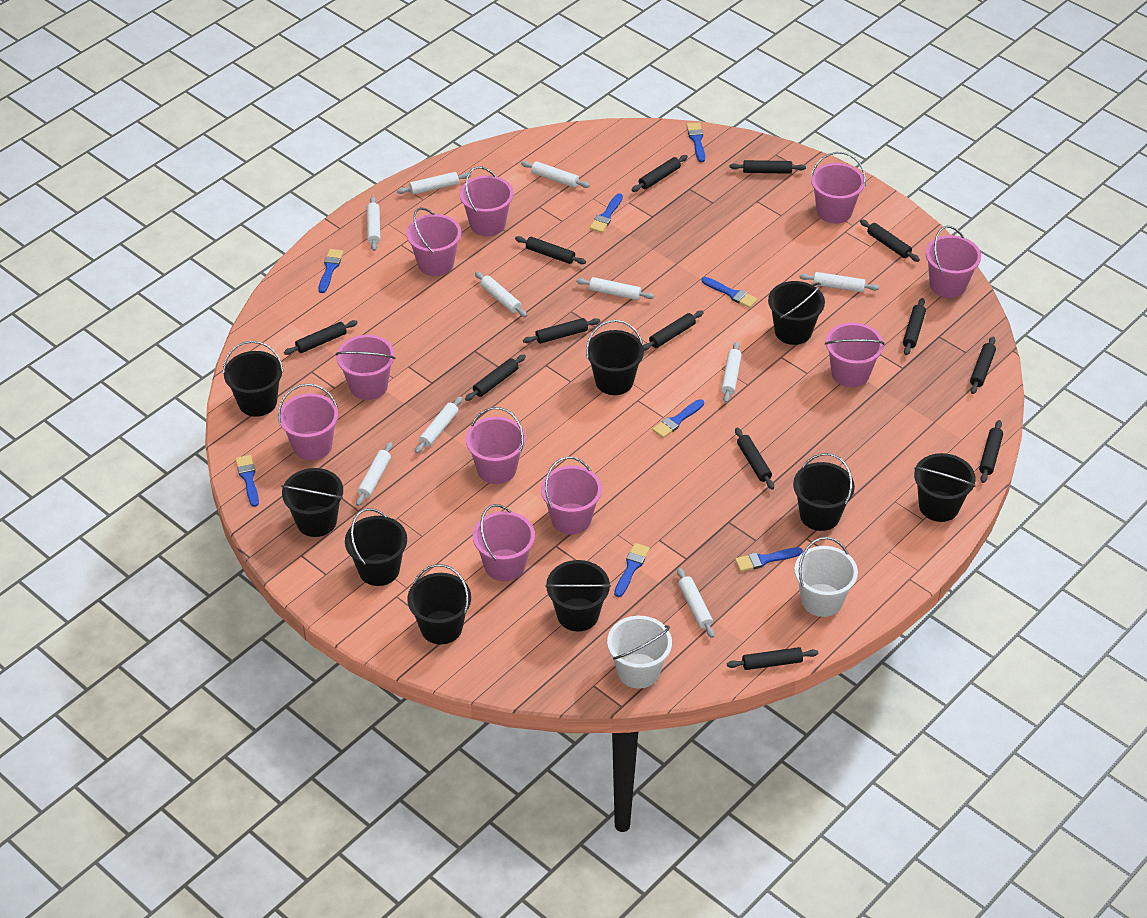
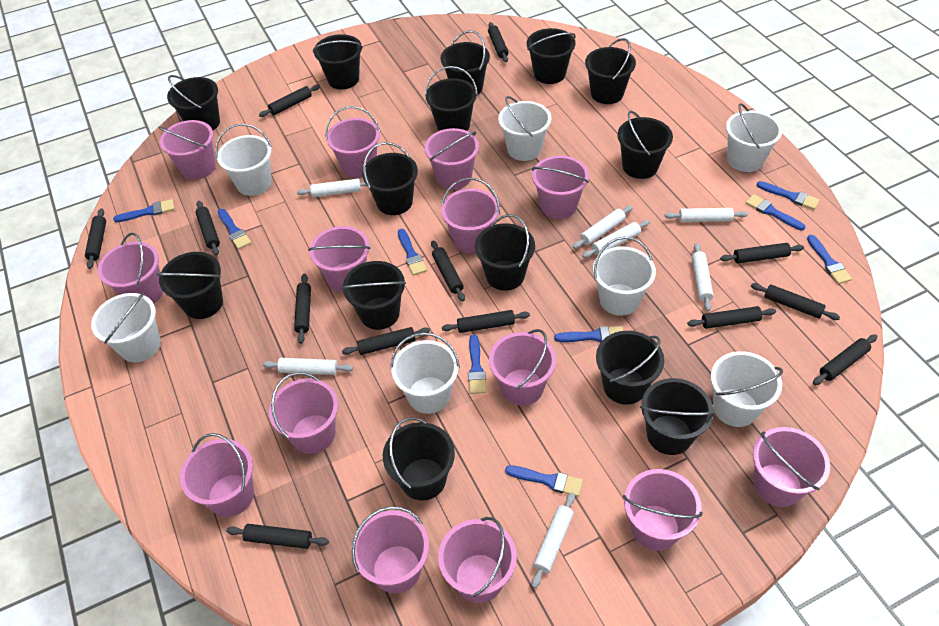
black bucket: [223,341,284,417] [281,468,343,537] [345,508,407,586] [407,564,471,644] [545,560,611,631] [586,320,644,395] [768,281,825,345] [793,453,855,531] [914,453,976,522] = 9 -> [156,252,223,319] [167,75,220,130] [313,34,363,89] [342,261,406,330] [362,142,418,215] [383,417,455,501] [425,66,478,131] [441,30,490,95] [475,214,535,291] [527,28,576,84] [585,38,636,104] [596,331,664,405] [617,111,673,179] [640,378,715,455] = 14
blue brush: [236,455,259,507] [318,249,343,293] [590,193,623,233] [614,543,650,597] [653,399,704,438] [687,123,705,162] [702,277,758,308] [735,547,803,572] = 8 -> [113,199,175,222] [218,209,251,249] [398,229,427,276] [468,335,487,394] [505,465,583,497] [554,326,623,342] [745,194,805,230] [757,181,820,210] [807,235,852,284] = 9
pink bucket: [278,383,338,460] [336,335,395,400] [406,207,461,276] [460,166,514,236] [466,407,526,484] [473,504,535,581] [541,456,602,534] [811,152,866,223] [825,322,885,387] [925,226,981,298] = 10 -> [98,233,163,303] [158,120,216,180] [180,433,254,517] [269,372,338,454] [308,226,371,293] [325,106,381,178] [352,506,429,593] [425,128,479,190] [438,517,517,603] [441,178,500,254] [489,329,556,406] [532,156,589,219] [623,469,703,551] [753,427,830,507] = 14
white bucket: [607,616,672,689] [794,537,858,617] = 2 -> [91,292,161,362] [215,124,272,196] [390,332,460,414] [498,96,551,161] [593,237,656,316] [711,351,783,427] [726,103,782,172] = 7
white rolling pin: [356,442,392,506] [367,196,380,251] [397,172,471,195] [415,396,462,453] [475,272,527,317] [521,161,590,188] [576,277,654,300] [677,568,714,638] [721,342,742,403] [799,272,879,292] = 10 -> [262,358,353,375] [297,178,367,197] [532,492,575,588] [573,206,633,249] [582,220,650,258] [665,208,748,222] [692,243,714,311] = 7

